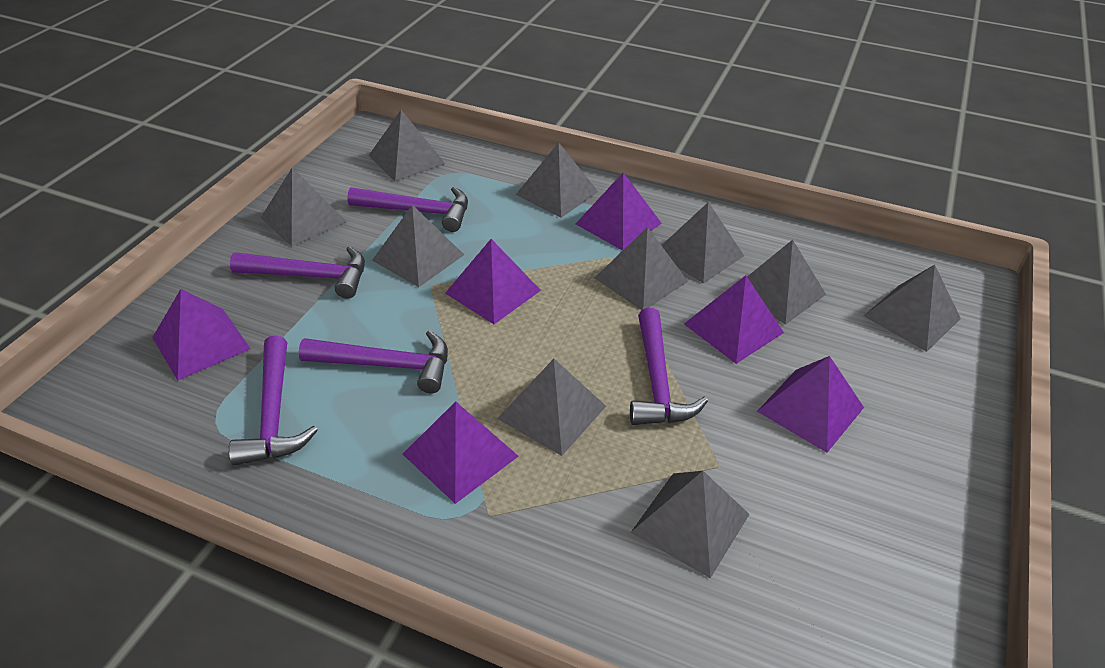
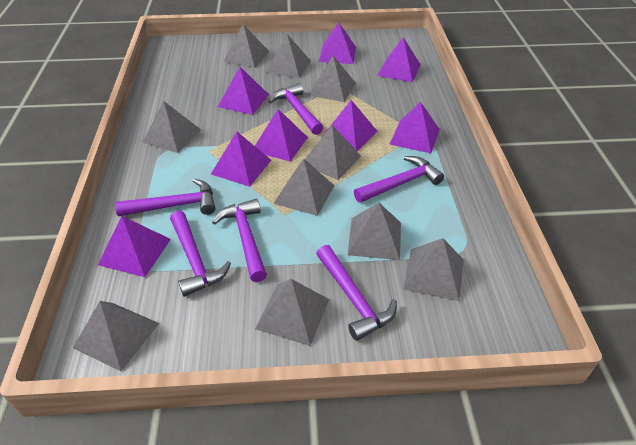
purple hammer: [229,336,318,466] [230,246,365,299] [299,330,448,393] [347,187,468,232] [630,308,708,425] = 5 -> [115,179,215,216] [170,211,231,297] [212,199,267,282] [269,83,323,135] [316,245,397,341] [354,156,444,203] = 6
purple pyramid: [152,289,251,380] [403,401,519,504] [445,239,541,324] [576,172,662,251] [684,275,784,364] [757,356,864,453] = 6 -> [98,216,171,277] [211,132,271,187] [218,67,269,115] [255,109,308,162] [319,22,356,64] [321,100,378,152] [377,37,421,82] [390,102,440,153] = 8

